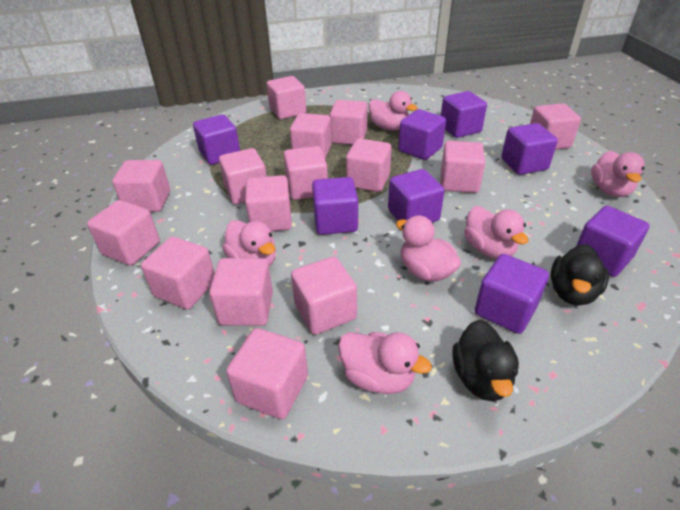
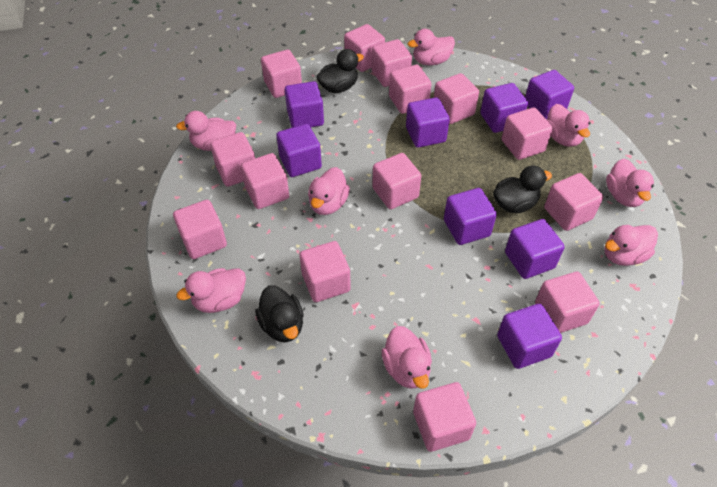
black duck: [452,319,519,401] [550,244,609,305] = 2 -> [255,285,304,342] [316,49,364,93] [493,165,552,213] = 3
pink cube: [87,200,160,266] [112,160,170,212] [141,237,215,309] [209,258,273,326] [219,148,267,204] [226,328,308,419] [245,175,292,231] [267,76,306,119] [284,146,328,200] [290,113,332,158] [291,256,357,335] [329,100,368,145] [346,139,391,192] [441,141,485,193] [530,103,581,150] = 15 -> [173,200,227,259] [210,132,255,187] [241,153,289,209] [261,50,302,98] [299,241,351,302] [344,24,385,72] [371,39,412,87] [372,153,421,209] [389,65,431,114] [413,382,476,452] [434,73,479,124] [501,107,553,160] [535,272,600,333] [544,173,603,231] = 14
pink duck: [222,220,276,266] [338,332,432,394] [369,91,417,131] [396,216,461,282] [464,206,528,259] [591,151,645,197] = 6 -> [176,111,236,151] [177,268,246,313] [308,167,350,215] [382,326,432,389] [407,29,455,65] [547,104,590,147] [604,225,658,266] [606,158,654,207] = 8

